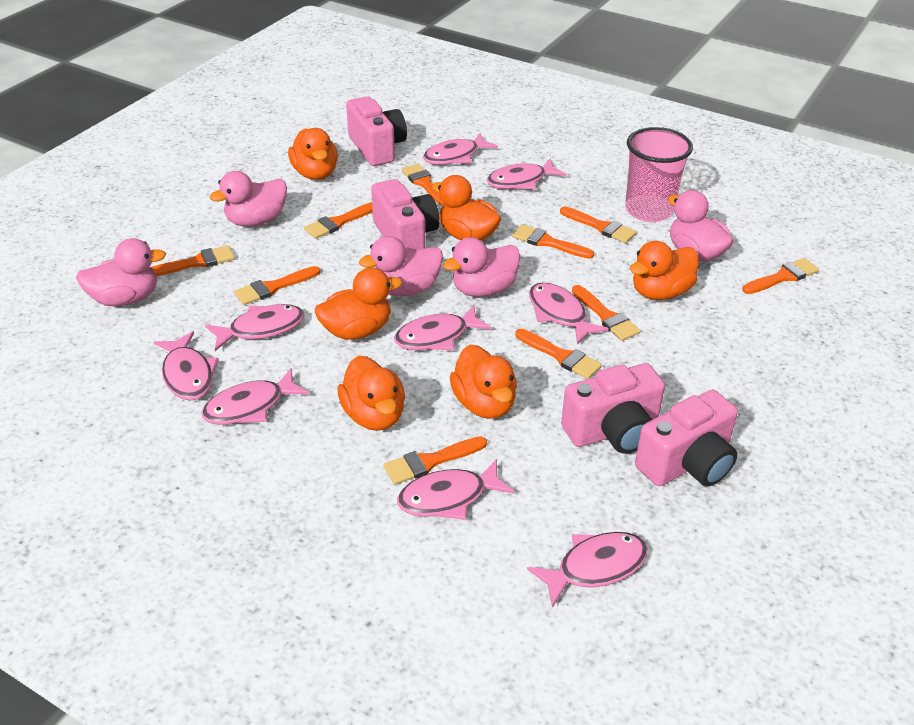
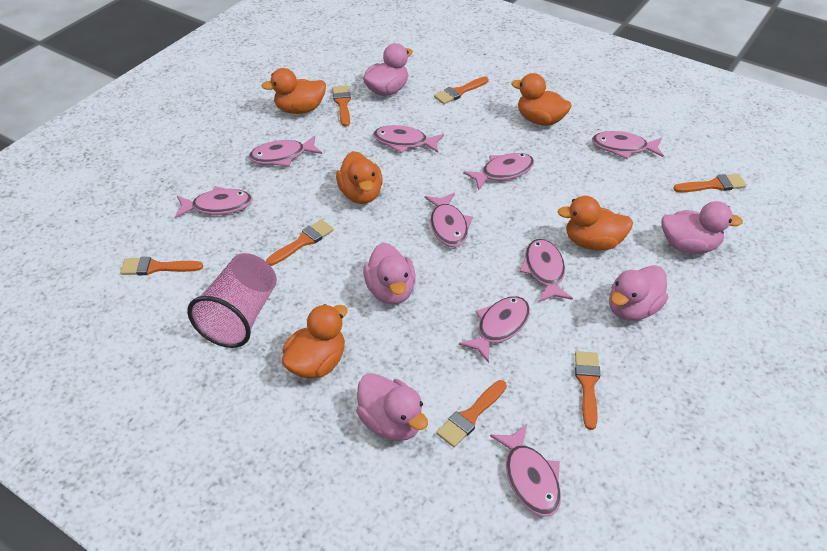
orange brush: [151,245,235,276] [234,266,321,305] [304,202,373,239] [383,436,487,485] [402,164,445,206] [512,224,594,259] [515,329,602,379] [560,206,637,243] [572,285,640,341] [742,258,819,294] = 10 -> [120,257,203,275] [266,219,334,266] [332,85,351,127] [434,76,489,104] [436,380,507,448] [575,351,600,430] [673,174,746,192] = 7
orange duck: [288,128,338,180] [315,267,402,340] [338,356,405,431] [432,175,501,241] [450,345,517,419] [630,241,699,300] = 6 -> [261,68,326,114] [282,304,347,379] [336,151,383,204] [511,73,571,126] [557,196,633,250] = 5
pink camera: [346,96,407,166] [371,179,439,250] [561,363,665,454] [635,390,738,487] = 4 -> none = 0

